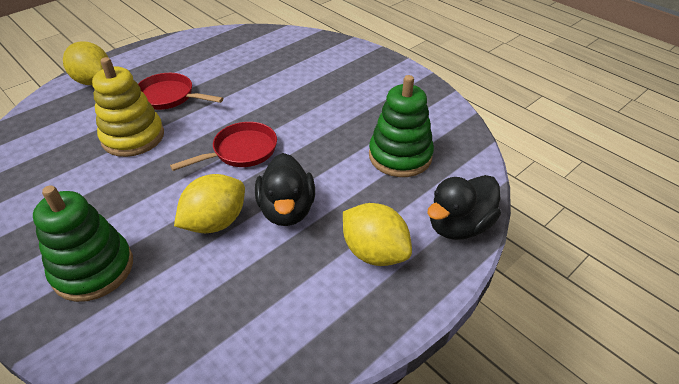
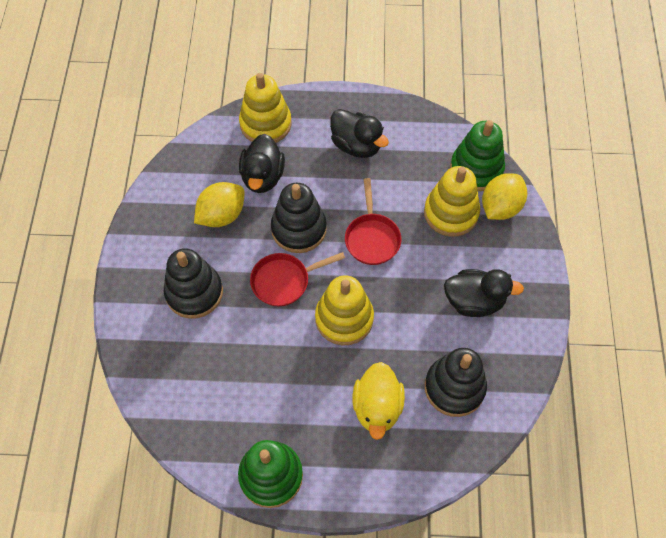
black duck: [255,153,315,226] [427,175,501,240] = 2 -> [239,134,285,193] [330,109,389,158] [444,269,524,317] = 3
black stacking toy: none = 0 -> [164,248,223,318] [271,183,327,253] [425,348,487,417] = 3
yellow duck: none = 0 -> [353,362,405,440] = 1
yellow lemon: [63,41,108,85] [174,174,245,233] [343,203,412,266] = 3 -> [194,182,244,227] [482,173,527,220] = 2
yellow stacking toy: [92,57,164,157] = 1 -> [239,73,292,143] [315,275,374,345] [424,166,480,237] = 3

